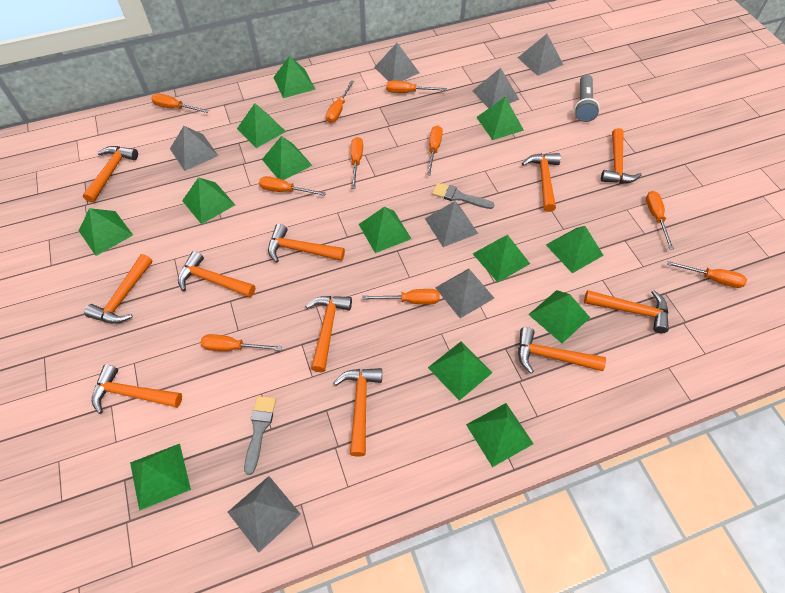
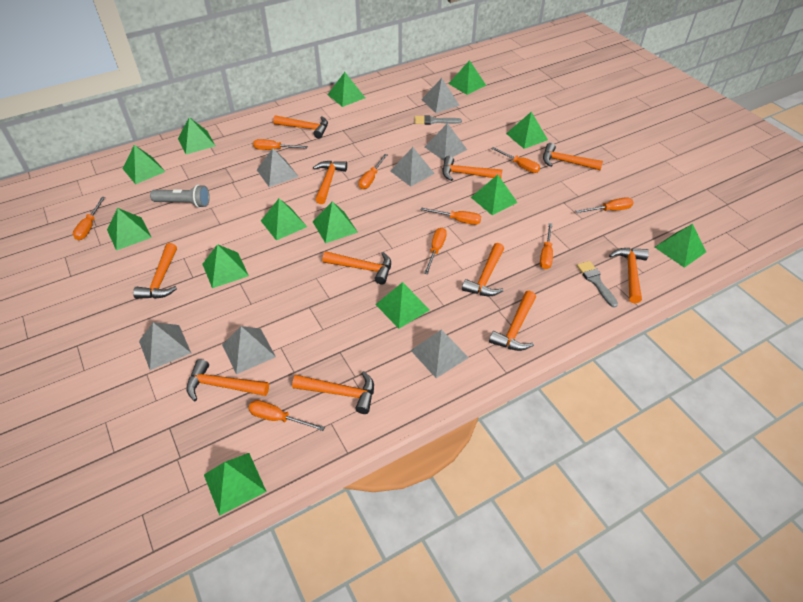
orange screwdriver: [151,94,209,113] [201,334,282,351] [259,176,326,196] [326,80,354,123] [351,137,363,189] [363,289,440,304] [386,81,447,93] [427,126,443,175] [646,191,674,249] [667,261,747,288] = 10 -> [73,197,105,240] [248,400,325,431] [253,139,308,150] [359,154,387,189] [421,208,481,225] [424,228,447,274] [491,147,540,173] [540,223,553,269] [576,197,634,213] = 9

